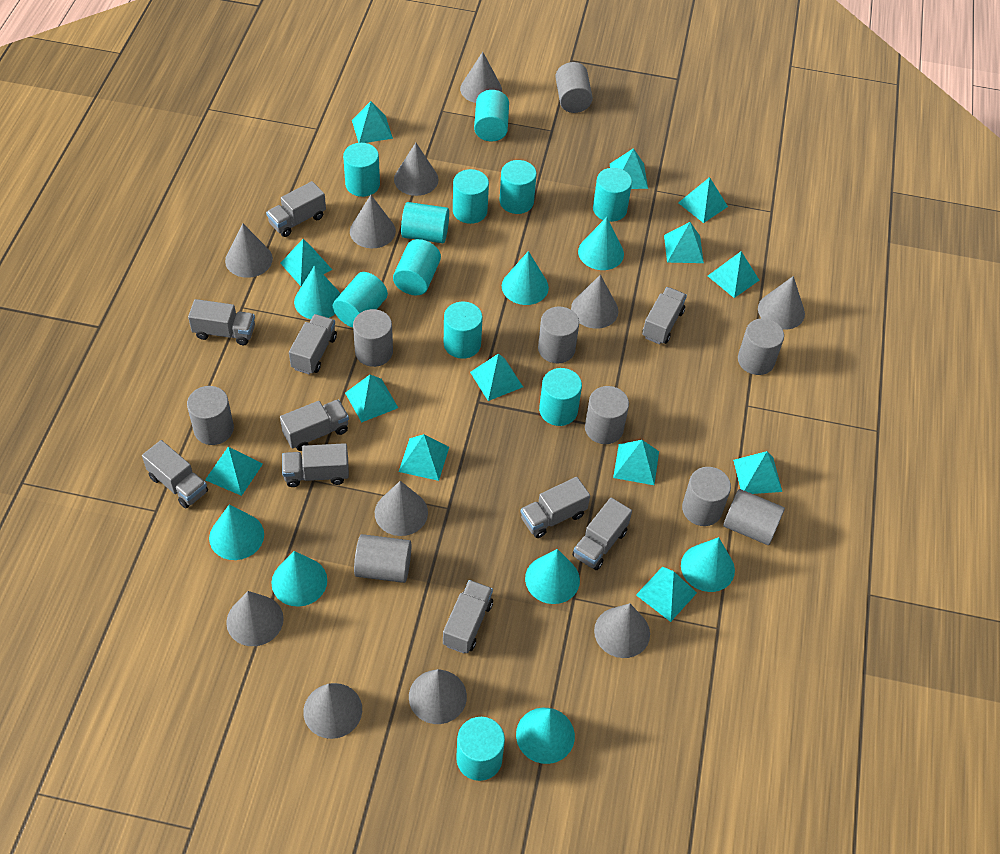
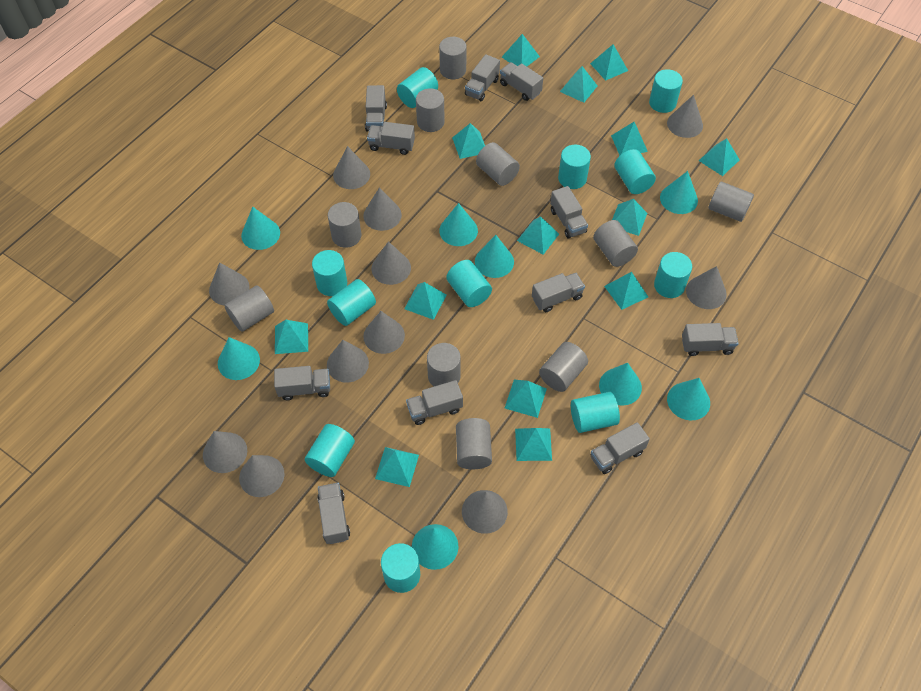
grey cylinder: [187,386,234,445] [353,309,393,367] [354,534,411,583] [538,306,579,363] [555,62,593,113] [585,386,629,444] [682,467,731,526] [723,489,785,545] [738,318,784,375] = 9 -> [225,285,274,332] [328,202,362,248] [416,88,445,132] [427,343,461,387] [439,37,466,79] [456,418,492,469] [476,142,520,186] [539,342,588,392] [593,220,638,267] [708,181,754,222] = 10
grey truck: [142,440,208,508] [188,299,255,345] [266,181,326,237] [280,399,349,451] [282,443,349,487] [289,314,337,375] [443,580,493,653] [521,477,590,538] [572,498,632,570] [642,287,687,344] = 10 -> [274,366,330,400] [317,483,350,544] [365,85,387,131] [367,122,415,155] [406,380,463,425] [465,54,500,101] [500,62,543,101] [532,273,585,312] [550,186,588,238] [590,422,650,474] [682,323,739,356] = 11
turquoise pyramid: [205,447,263,496] [280,239,332,286] [345,374,398,422] [352,101,393,143] [399,434,449,481] [470,353,523,401] [610,148,648,189] [613,440,659,485] [636,567,697,622] [664,222,704,263] [678,177,728,223] [708,251,759,298] [733,451,782,494] = 13 -> [275,320,308,354] [375,447,419,487] [404,282,446,320] [452,123,485,159] [502,34,540,66] [505,380,547,418] [515,428,552,461] [517,216,559,255] [560,66,598,103] [590,44,628,81] [604,272,648,310] [611,122,648,155] [612,199,647,236] [699,138,740,176] = 14

